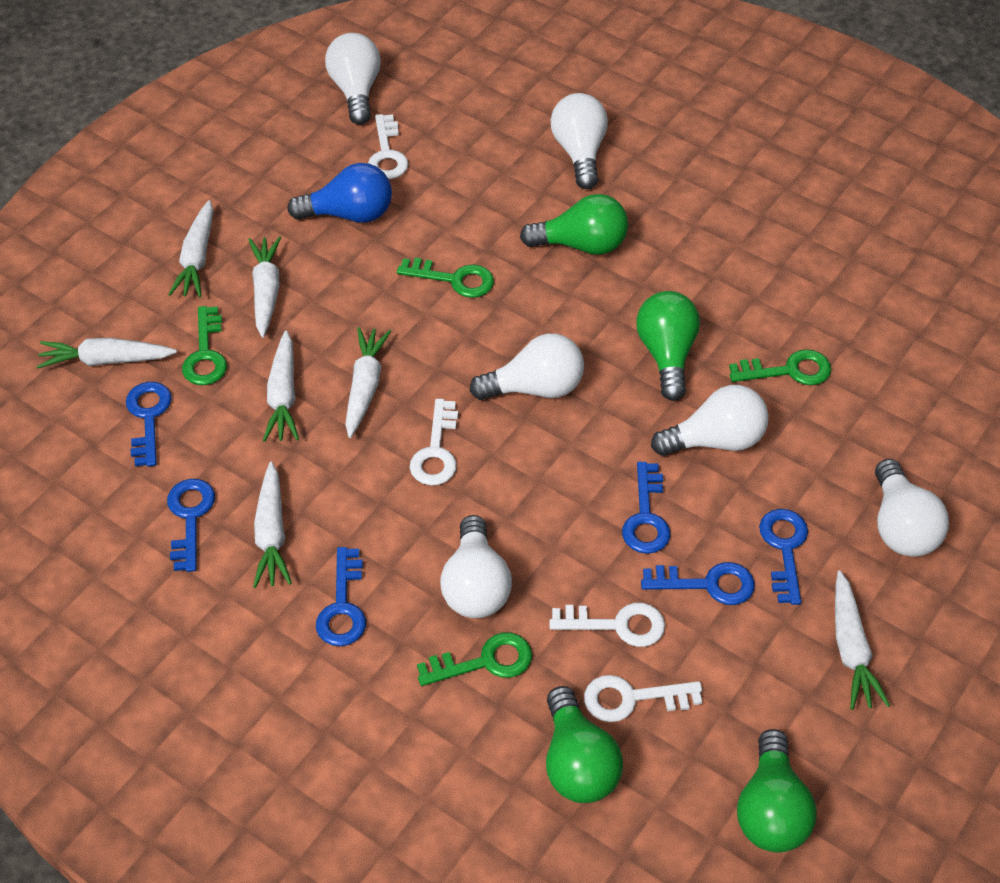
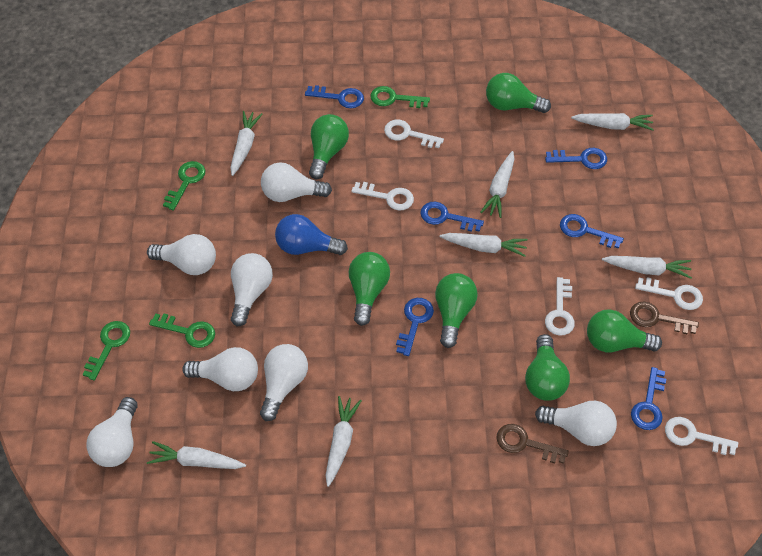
brown key: none = 0 -> [496,424,569,464] [630,302,699,334] = 2
green light bulb: [520,194,628,255] [546,686,623,803] [636,291,700,401] [737,729,816,852] = 4 -> [309,114,349,179] [349,252,390,326] [435,273,478,348] [486,73,551,113] [525,334,570,401] [587,309,662,353] = 6
white key: [368,114,408,179] [410,399,458,486] [549,603,665,647] [584,675,702,722] = 4 -> [351,182,414,211] [384,120,444,148] [545,277,575,336] [635,277,703,310] [665,417,738,455] = 5
white light bulb: [325,33,381,125] [440,515,512,618] [470,333,584,400] [551,93,608,189] [651,385,769,456] [875,459,949,557] = 6 -> [86,397,138,467] [147,234,216,275] [182,347,258,391] [231,253,273,326] [260,344,308,421] [261,162,332,202] [535,401,617,446] = 7

